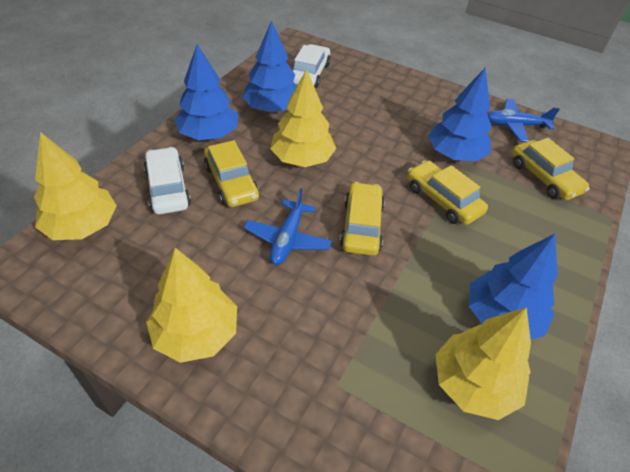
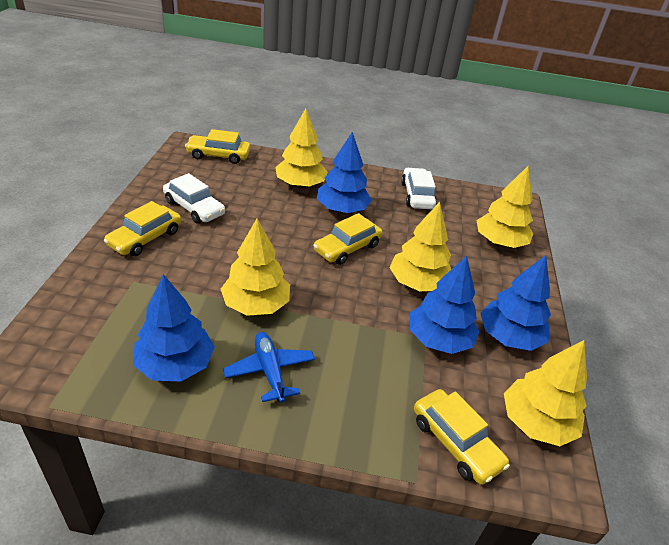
blue plane: [243,188,332,265] [487,99,560,142] = 2 -> [223,332,315,403] = 1
yellow tree: [34,132,117,240] [146,248,237,363] [270,69,336,167] [436,307,531,420] = 4 -> [221,219,290,316] [275,109,328,188] [389,202,451,291] [477,166,533,248] [504,340,587,446] = 5

